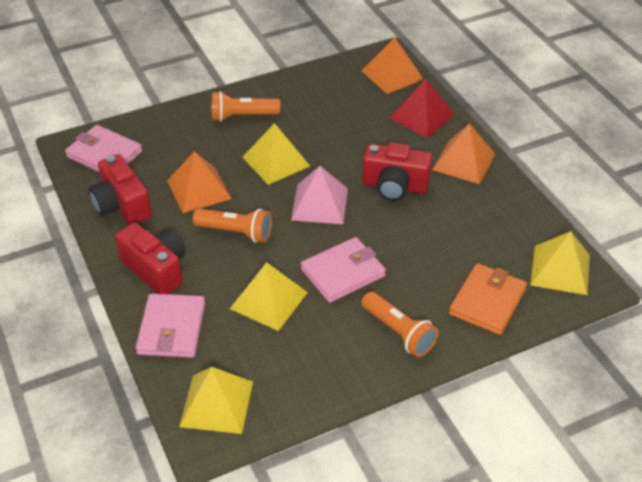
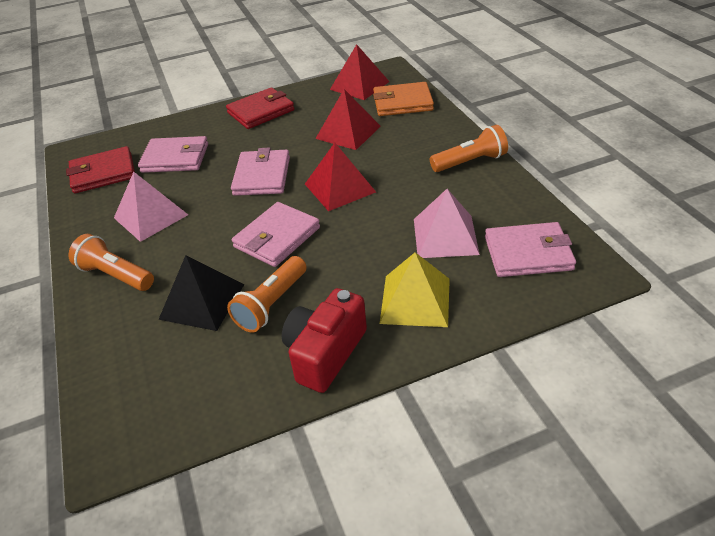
black pyramid: none = 0 -> [158,255,244,331] = 1
orange pyramid: [167,151,232,213] [362,37,423,94] [432,123,495,184] = 3 -> none = 0
pink pyramid: [291,166,348,224] = 1 -> [114,172,188,242] [414,189,480,258] = 2
pink wallet: [65,125,142,172] [136,293,205,358] [301,237,386,303] = 3 -> [138,136,208,173] [231,148,290,196] [232,202,320,267] [485,222,576,277] = 4
red camera: [89,154,152,225] [115,222,186,294] [362,142,432,201] = 3 -> [282,288,367,393] = 1
red pyramid: [389,78,455,138] = 1 -> [305,143,376,211] [315,89,381,150] [330,44,390,100] = 3
red wallet: none = 0 -> [66,146,135,193] [226,87,294,129] = 2
yellow pyramid: [179,367,253,434] [230,262,308,331] [242,123,310,185] [530,231,590,295] = 4 -> [380,252,450,327] = 1

